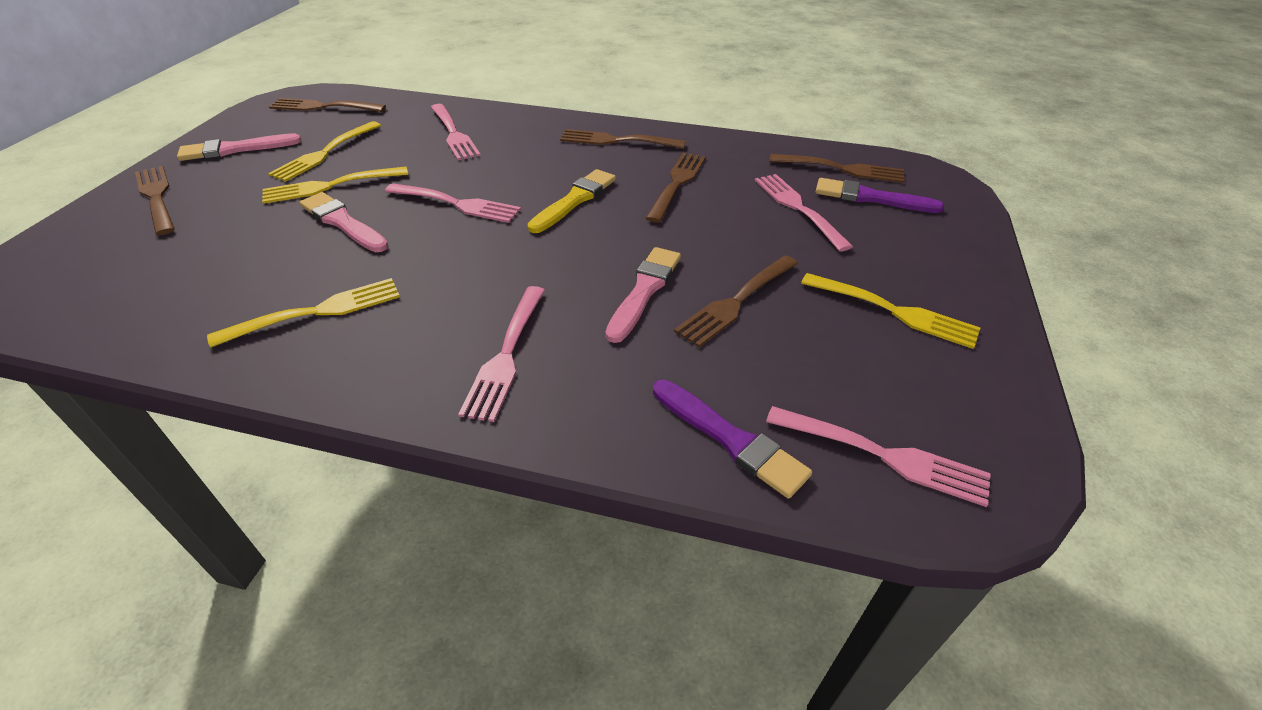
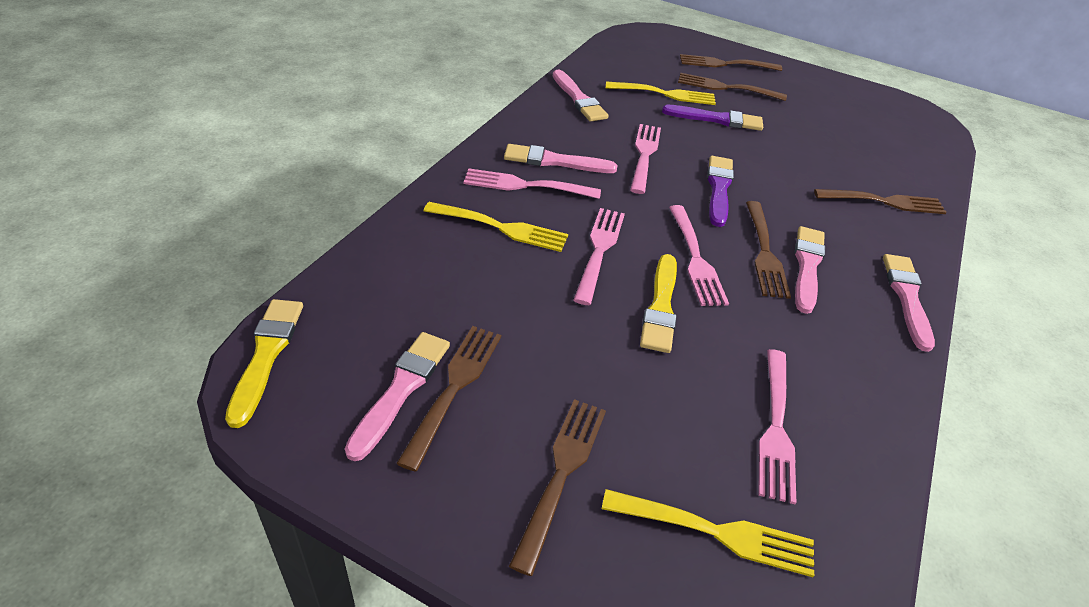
pink brush: [177,133,301,161] [300,192,388,252] [605,247,681,343] = 3 -> [345,332,450,461] [504,144,617,173] [553,70,608,122] [795,226,825,314] [883,254,935,352] = 5
yellow brush: [527,169,616,233] = 1 -> [225,299,303,428] [640,254,677,353] = 2
yellow fork: [207,278,400,348] [262,167,408,204] [268,121,381,182] [801,273,980,349] = 4 -> [424,202,568,252] [602,489,814,577] [606,82,716,105] = 3

